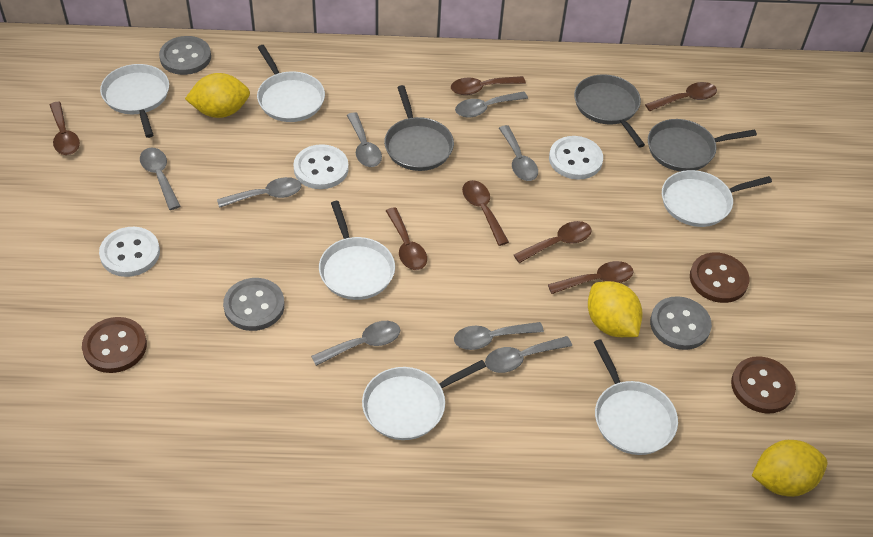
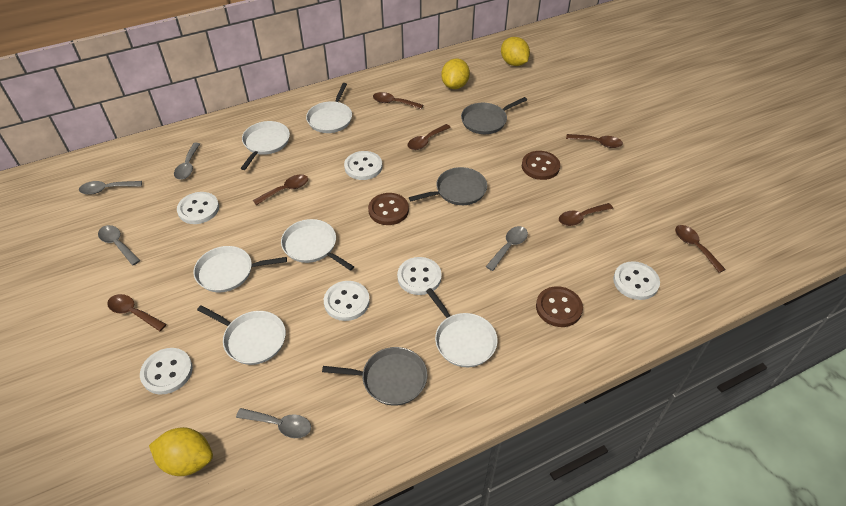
grey button: [159,36,211,75] [223,278,285,331] [650,296,712,350] = 3 -> none = 0
grey spoon: [140,148,180,210] [217,177,301,208] [311,321,400,366] [347,112,382,167] [454,322,544,350] [455,91,528,118] [485,336,572,373] [499,125,538,181] = 8 -> [79,181,142,195] [98,225,140,266] [174,143,200,180] [236,408,311,438] [486,226,528,271] = 5
white button: [99,227,160,277] [293,144,349,189] [549,136,603,180] = 3 -> [140,348,193,395] [177,192,219,224] [324,281,370,321] [344,151,382,180] [397,257,442,295] [613,261,660,300] = 6

